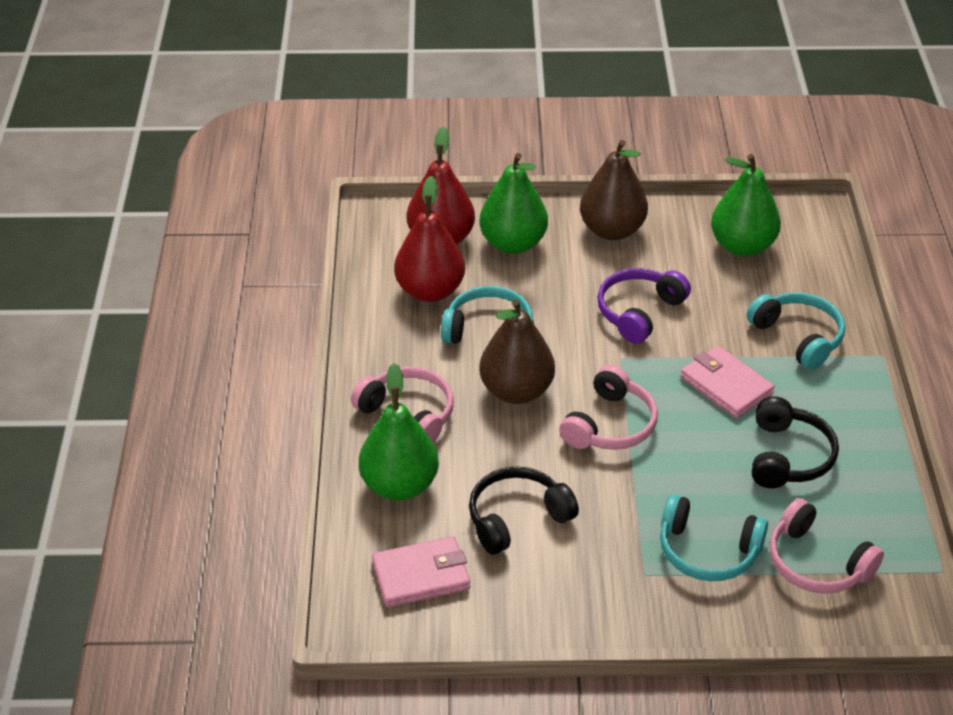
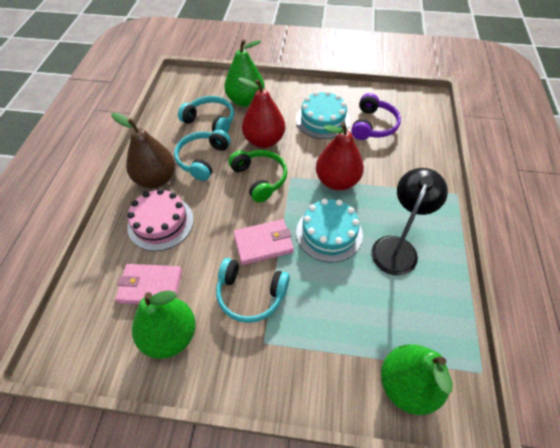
black headphones: [469,466,579,555] [752,396,839,488] = 2 -> none = 0
black lamp: none = 0 -> [371,168,448,276] = 1
brown pear: [479,299,555,404] [580,140,648,240] = 2 -> [111,112,175,188] = 1
green headphones: none = 0 -> [228,150,287,203] = 1
pink cake: none = 0 -> [127,189,194,251] = 1
pink headphones: [351,367,454,443] [559,365,658,450] [770,498,884,594] = 3 -> none = 0
turquoise cake: none = 0 -> [296,91,350,139] [296,199,363,262] = 2

